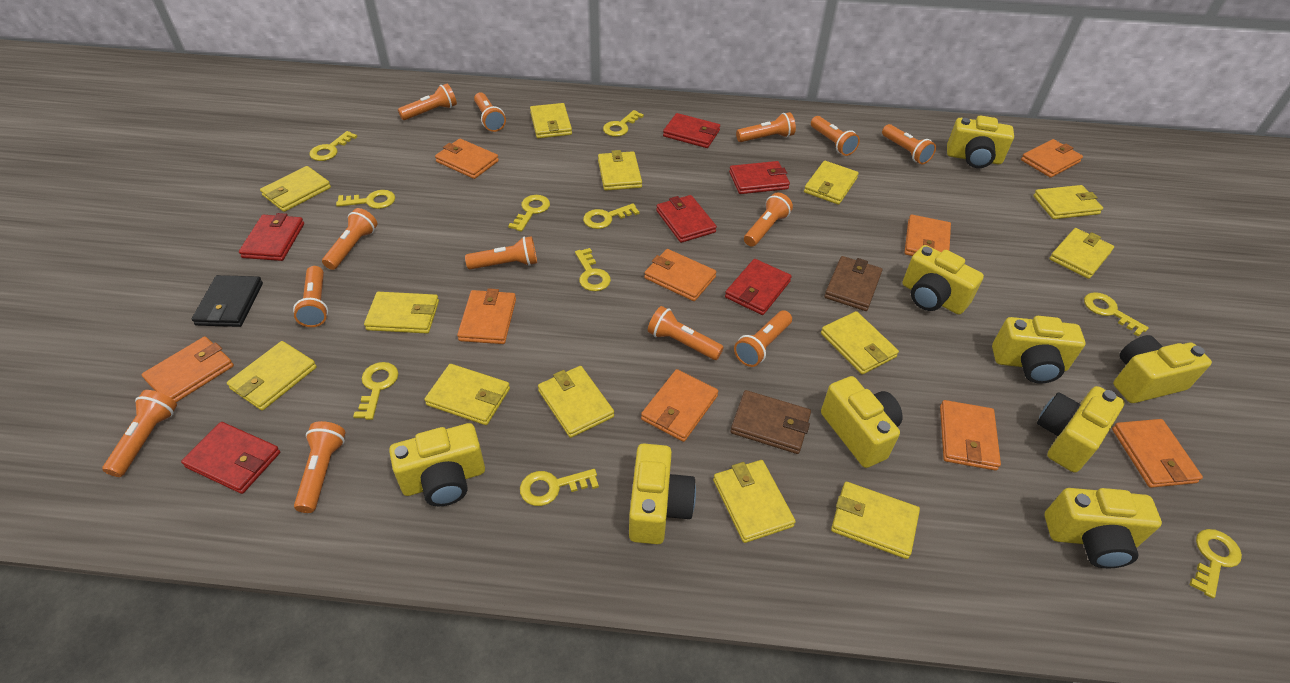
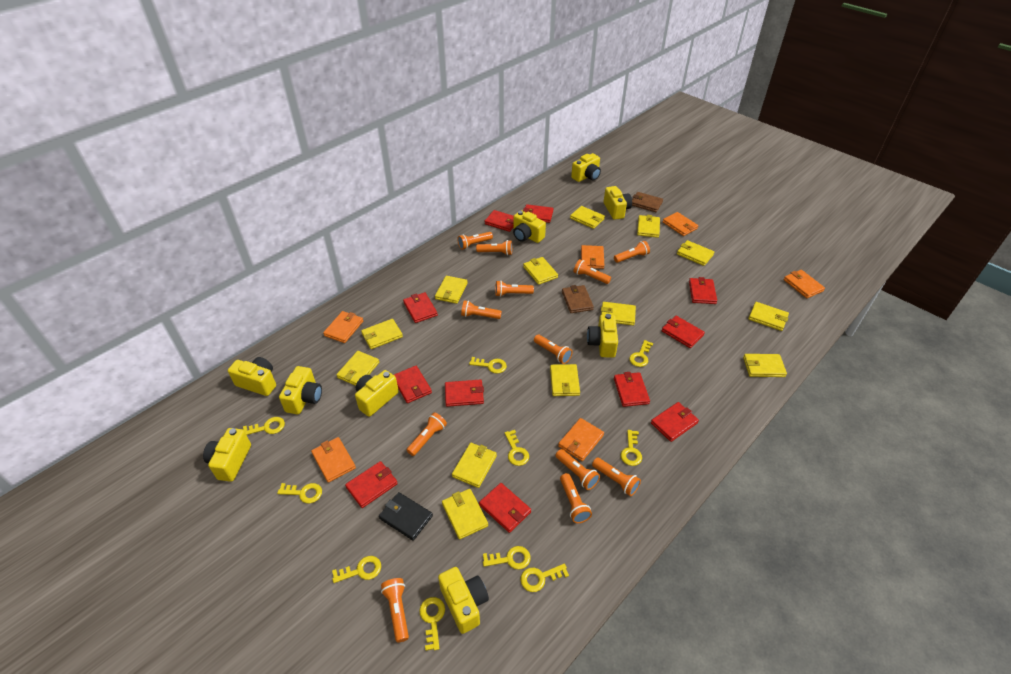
orange flashlight: [102,390,177,477] [293,266,328,327] [294,421,345,513] [322,208,377,270] [398,84,457,120] [465,236,537,269] [474,92,506,132] [648,306,724,360] [734,310,792,367] [736,112,796,142] [744,193,793,247] [811,116,860,156] [882,124,936,164] = 13 -> [381,578,409,643] [407,412,447,456] [457,232,493,250] [461,300,502,319] [476,240,512,255] [495,280,534,297] [534,334,572,364] [556,449,600,490] [560,473,592,523] [573,259,611,284] [592,457,641,496] [614,241,650,263] = 12
orange wallet: [141,337,234,402] [435,139,499,179] [457,288,516,344] [641,369,718,442] [644,249,716,301] [905,215,951,256] [940,400,1001,471] [1021,139,1083,178] [1112,419,1203,488] = 9 -> [311,437,356,483] [323,311,363,343] [558,418,604,461] [581,245,604,269] [663,212,698,236] [784,270,825,298] = 6
red wallet: [181,422,280,494] [239,213,304,261] [656,195,717,243] [663,113,720,148] [725,259,792,315] [729,161,790,194] = 6 -> [345,461,398,508] [394,366,432,403] [403,292,438,323] [445,380,484,407] [479,483,531,533] [484,210,514,232] [523,204,553,223] [614,372,650,407] [651,402,699,442] [662,316,705,348] [689,277,717,304] = 11

